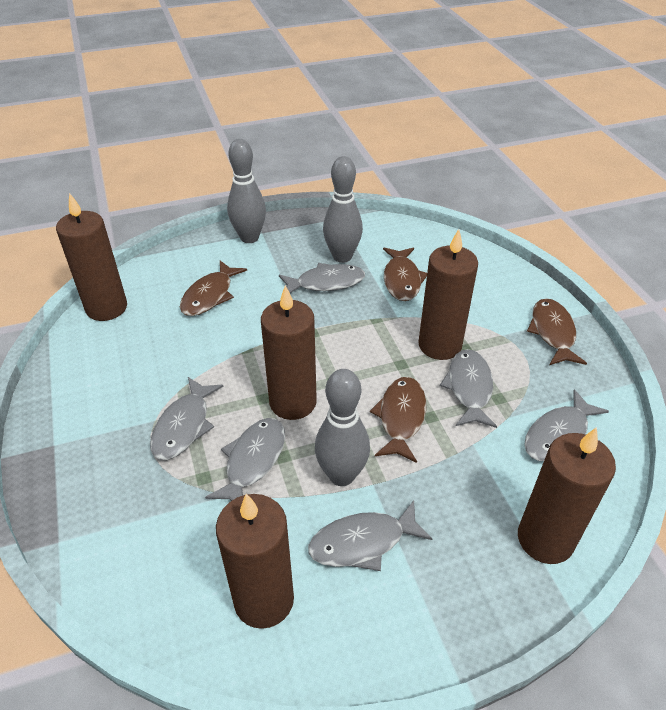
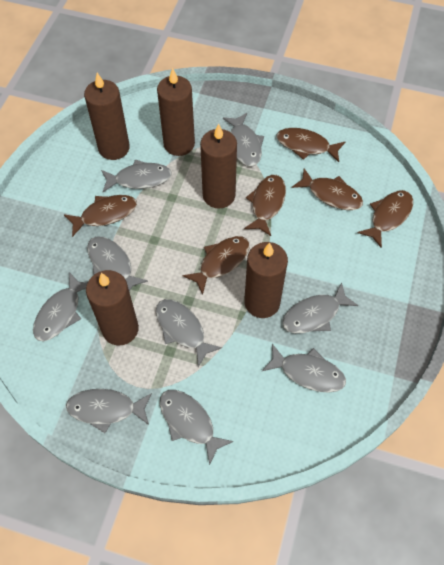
brown fish: [180,261,247,316] [370,377,426,463] [383,247,427,301] [527,298,587,365] = 4 -> [64,195,137,237] [183,236,249,295] [244,175,286,236] [277,128,345,162] [292,168,363,210] [357,190,413,248] = 6
grey bowling pin: [227,139,266,243] [315,369,370,486] [323,156,363,263] = 3 -> none = 0
grey fish: [150,377,223,460] [205,418,285,501] [279,263,365,293] [308,501,433,571] [440,349,497,428] [524,389,609,461] = 6 -> [33,272,87,341] [66,389,152,433] [87,237,148,291] [101,159,172,192] [156,299,222,367] [160,390,234,465] [223,113,264,166] [262,344,346,393] [283,282,358,333] = 9

